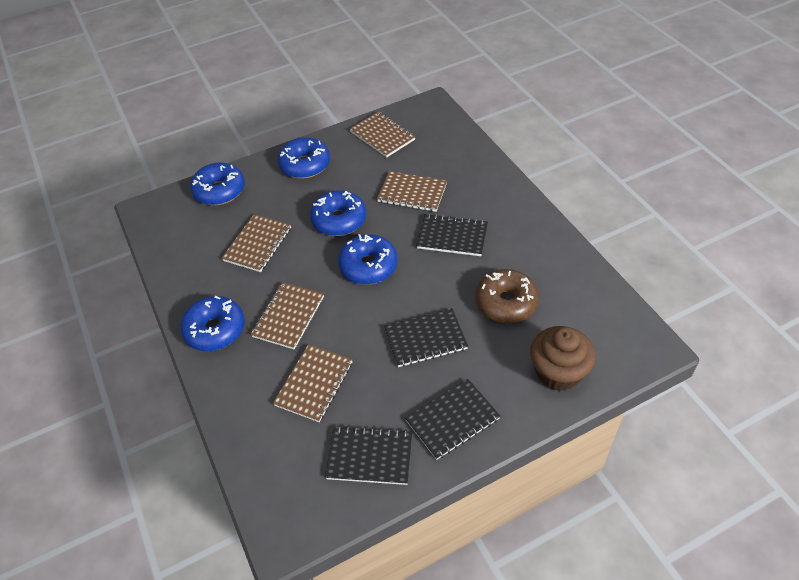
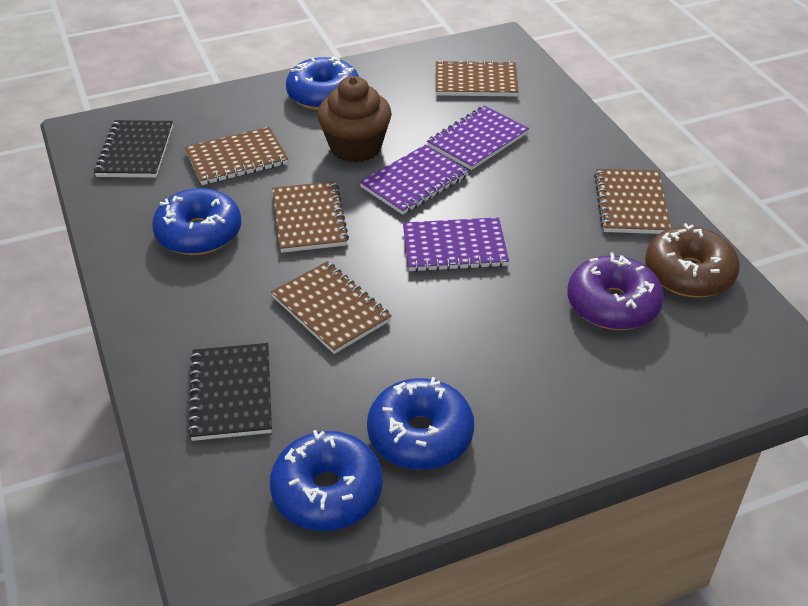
black notebook: [325,426,412,485] [384,308,468,367] [405,379,500,460] [417,214,488,256] = 4 -> [94,120,173,178] [187,343,272,441] = 2
blue donut: [180,296,245,351] [190,162,245,205] [277,137,330,179] [310,190,367,236] [338,234,398,284] = 5 -> [152,188,242,255] [270,430,383,531] [286,57,359,110] [367,377,474,470] = 4
purple donut: none = 0 -> [567,252,664,330] = 1
purple notebook: none = 0 -> [360,144,469,215] [403,217,509,272] [427,106,529,170] = 3

